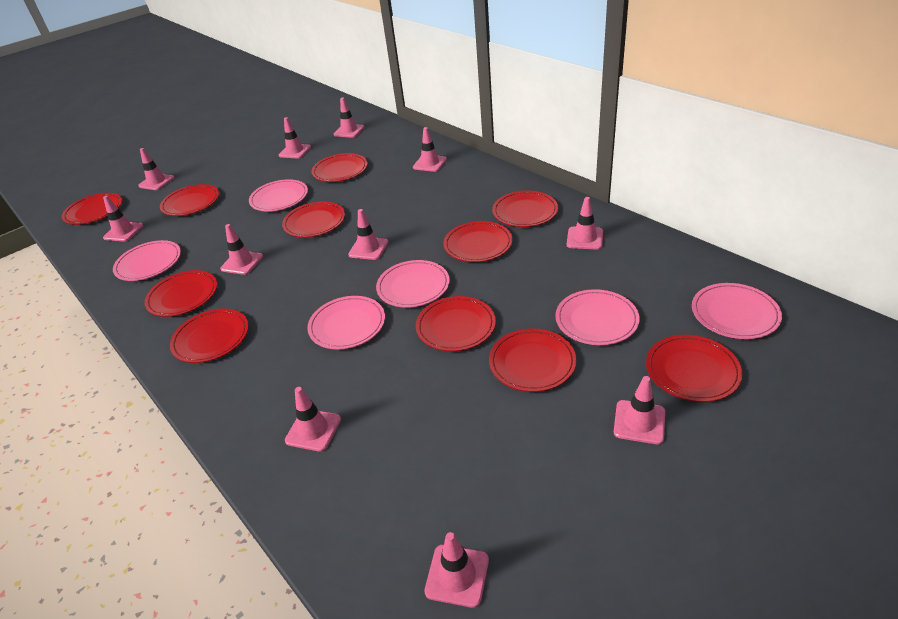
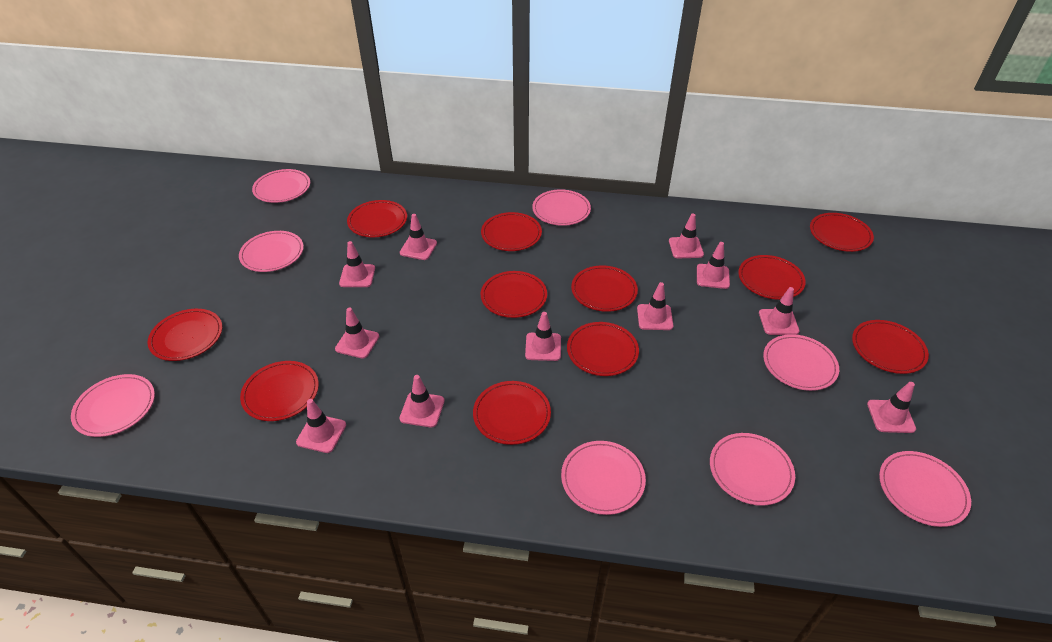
pink plate: [113,240,181,281] [249,179,308,212] [307,296,385,349] [376,260,450,308] [555,289,640,345] [692,283,782,339] = 6 -> [71,374,155,437] [239,231,304,272] [252,169,310,203] [532,189,591,226] [561,441,646,515] [710,433,795,506] [763,334,839,391] [879,451,971,527] = 8

